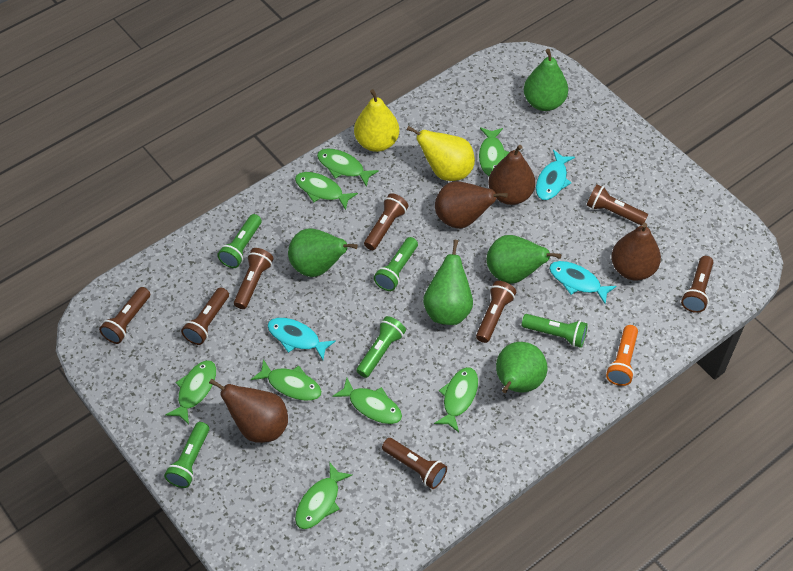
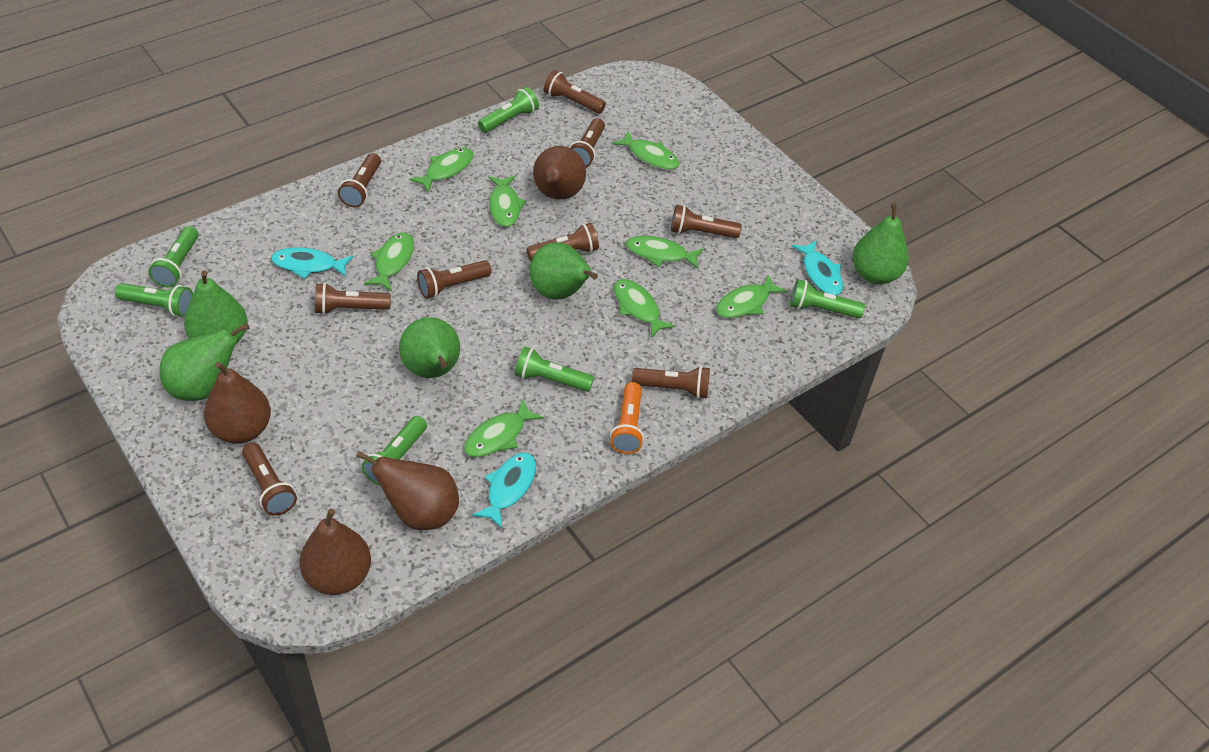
brown flashlight: [99,287,150,344] [181,287,229,345] [234,248,274,309] [364,193,408,250] [382,438,447,489] [476,281,516,343] [587,185,648,226] [681,256,713,313] = 8 -> [242,443,297,516] [315,283,391,314] [338,153,381,207] [417,260,491,299] [526,223,599,261] [544,70,606,114] [569,118,605,168] [632,366,710,399] [671,205,741,238] = 9
green flashlight: [164,422,209,488] [217,214,262,268] [356,316,406,378] [374,237,418,291] [522,314,588,348] = 5 -> [115,283,193,317] [148,226,199,287] [362,416,427,486] [478,87,539,133] [515,346,594,392] [790,279,865,319] = 6
yellow pear: [354,89,399,152] [407,126,475,181] = 2 -> none = 0

